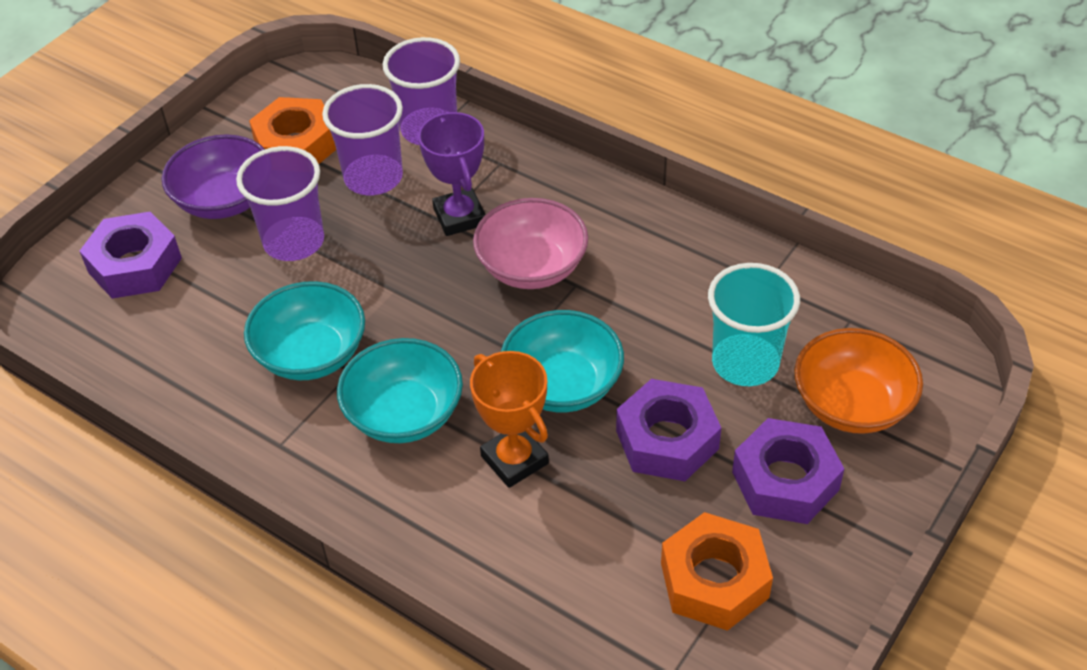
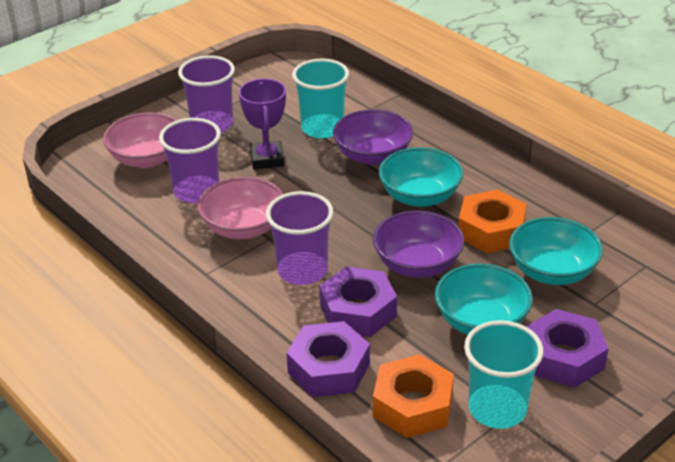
orange bowl: [794,328,923,434] = 1 -> none = 0
orange trophy: [470,351,549,488] = 1 -> none = 0
pink bowl: [473,198,588,289] = 1 -> [103,113,177,168] [198,177,283,239] = 2
purple bowl: [162,134,265,219] = 1 -> [333,109,413,165] [373,211,464,278] = 2
turquoise cup: [708,263,800,386] = 1 -> [292,59,349,139] [464,320,544,429] = 2

